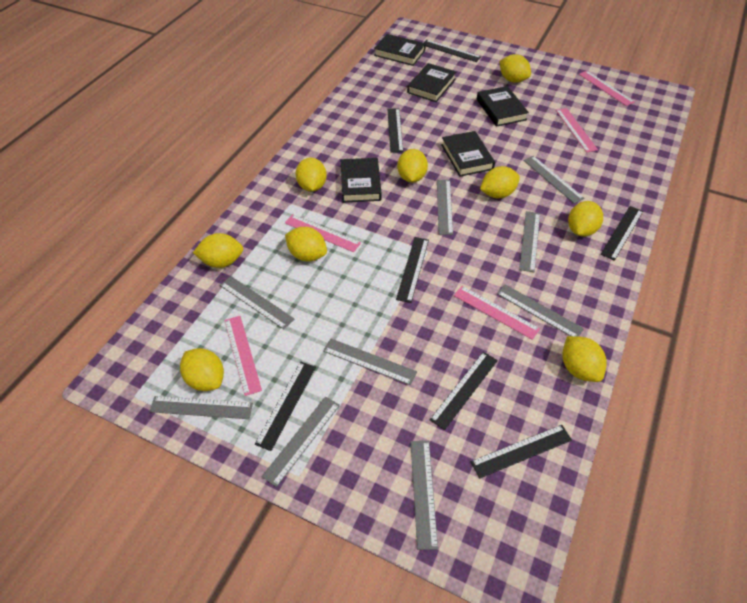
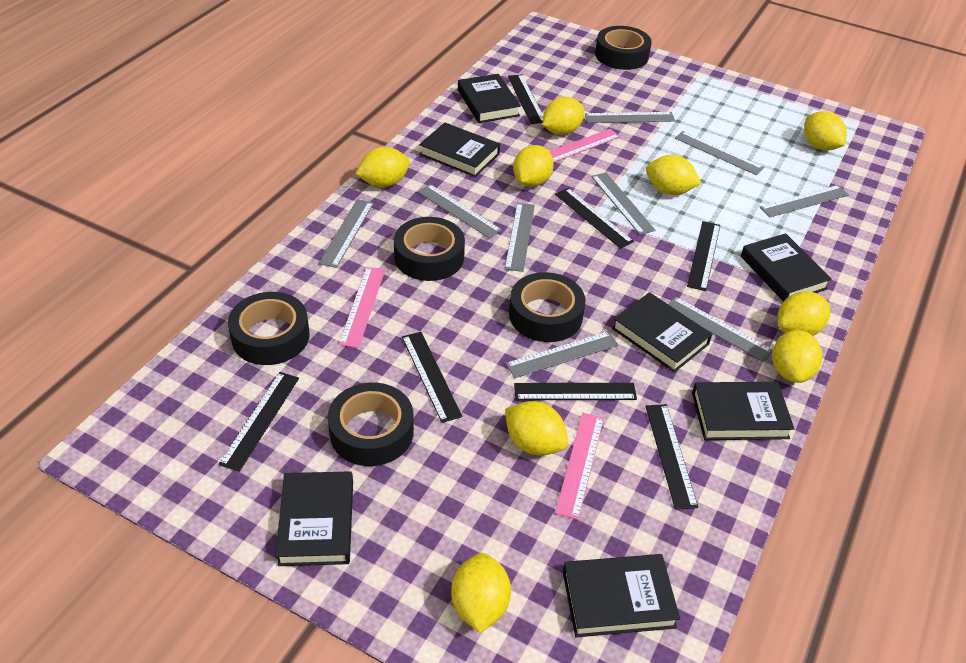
black book: [341,158,382,203] [374,34,426,66] [407,63,456,102] [441,131,495,177] [477,86,529,127] = 5 -> [276,471,353,566] [419,122,500,177] [458,74,521,123] [563,554,680,637] [612,292,712,373] [692,382,794,440] [741,233,832,302] = 7
black tape: none = 0 -> [228,292,310,365] [328,382,414,466] [394,217,465,281] [509,272,586,342] [595,26,652,70] = 5
pink ruler: [224,316,262,396] [285,214,361,252] [454,286,540,340] [556,108,598,152] [579,71,635,106] = 5 -> [339,267,385,348] [549,129,620,163] [555,413,604,520] = 3

